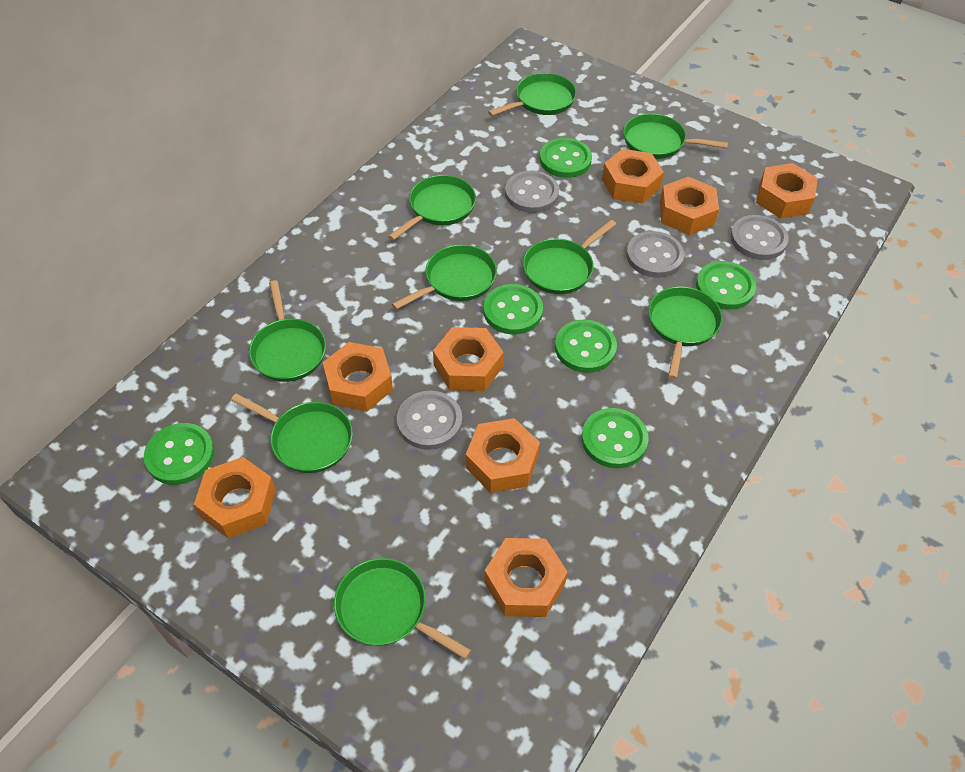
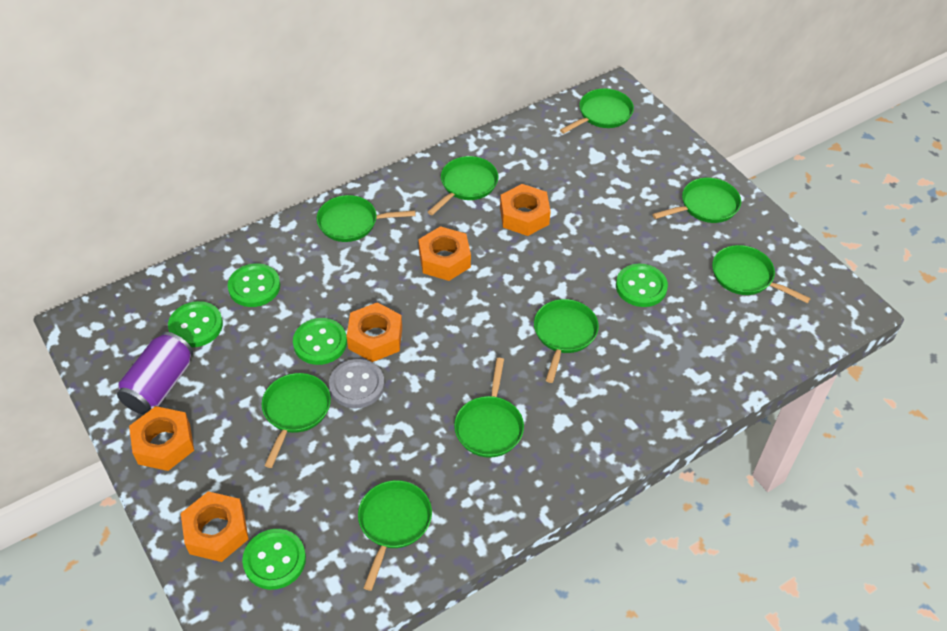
green button: [144,423,215,485] [484,284,543,334] [540,138,592,178] [555,319,617,373] [582,408,649,468] [696,261,756,310] = 6 -> [168,301,223,347] [228,263,280,307] [242,529,306,590] [293,318,347,365] [616,264,668,307] = 5
grey button: [397,391,462,450] [505,171,559,213] [626,231,684,278] [730,215,789,260] = 4 -> [329,359,384,409] = 1
orange nut: [194,457,276,539] [323,342,393,411] [433,327,504,391] [466,418,540,493] [484,538,568,617] [602,149,664,203] [660,177,719,235] [756,163,818,219] = 8 -> [129,406,194,471] [181,491,249,562] [347,302,402,362] [418,226,471,281] [500,184,551,236] = 5
purple can: none = 0 -> [117,332,193,414] = 1

